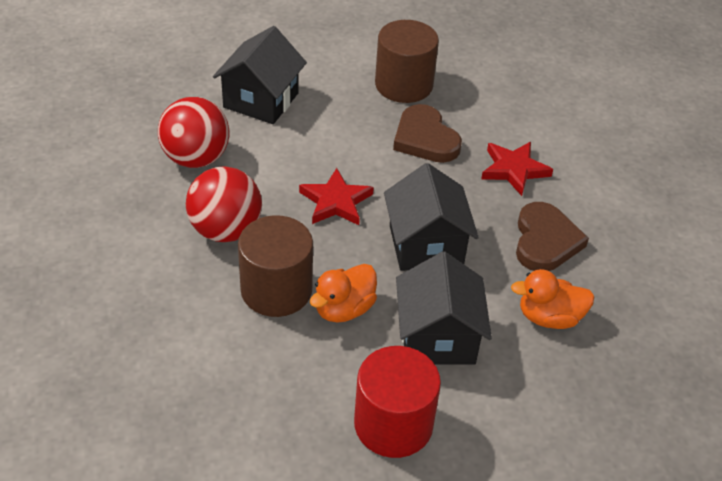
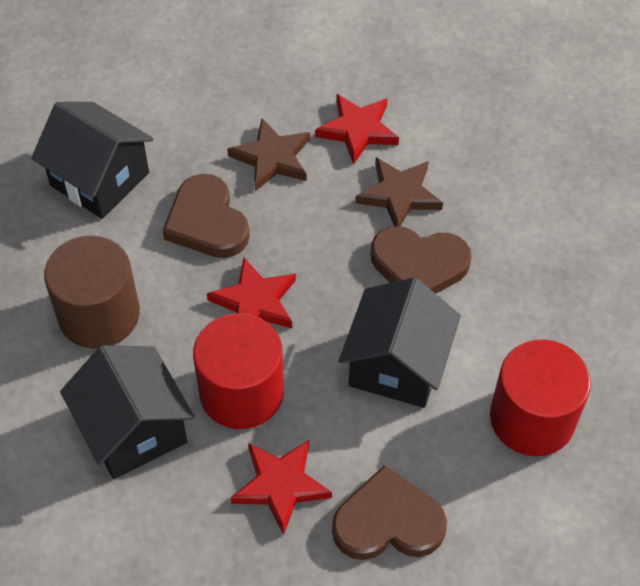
brown cylinder: [238,215,313,317] [375,20,439,103] = 2 -> [44,235,140,349] = 1
brown heart: [393,104,462,163] [516,202,589,271] = 2 -> [163,174,250,258] [332,465,447,560] [371,226,471,294] = 3
brown star: none = 0 -> [227,118,310,191] [355,157,443,226] = 2
orange duck: [310,264,377,322] [511,269,594,329] = 2 -> none = 0
red ball: [158,97,229,168] [186,166,262,242] = 2 -> none = 0
red cylinder: [354,346,441,458] = 1 -> [193,313,284,429] [490,339,591,456] = 2
red star: [299,168,374,225] [481,142,553,196] = 2 -> [207,258,296,328] [231,440,332,535] [315,94,399,165] = 3

